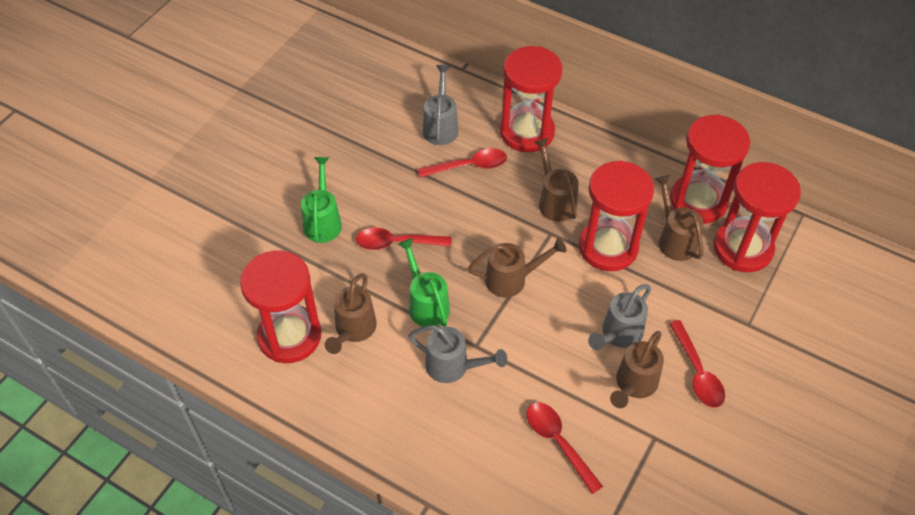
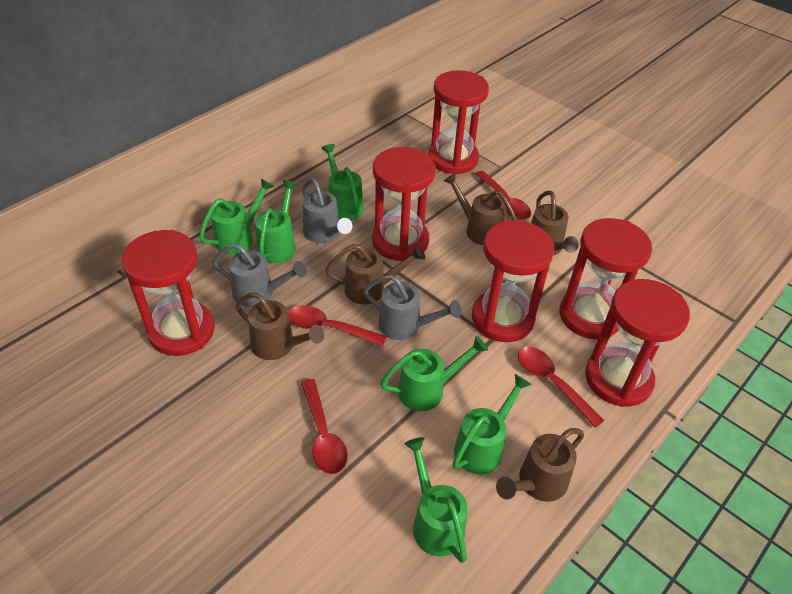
green watering can: [301,157,342,243] [398,238,450,327] = 2 -> [199,178,274,254] [255,180,297,263] [321,144,364,221] [380,336,488,411] [404,437,468,563] [453,374,532,474] = 6
red hourglass: [240,250,321,363] [500,46,563,152] [579,160,654,271] [670,115,750,224] [713,162,801,272] = 5 -> [121,230,215,356] [372,147,436,261] [429,70,489,174] [472,220,554,342] [560,218,652,339] [585,279,690,407] = 6

